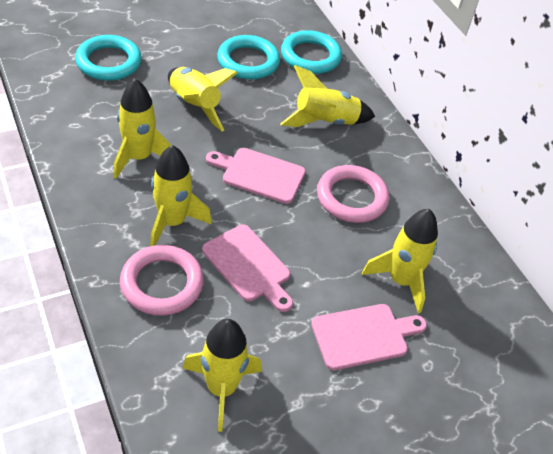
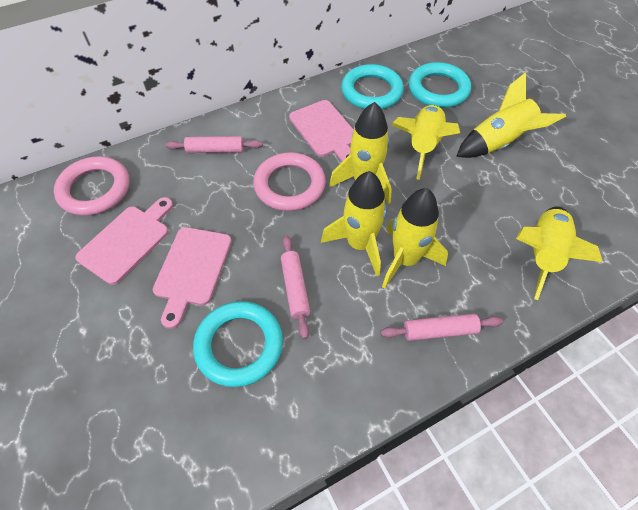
pink rolling pin: none = 0 -> [165,136,263,153] [281,235,310,339] [380,314,503,341] = 3

